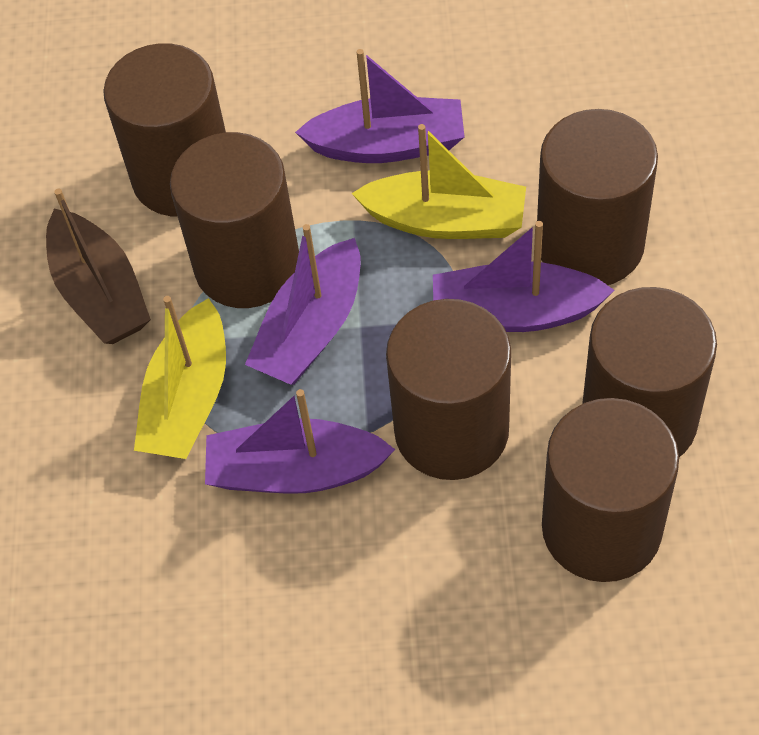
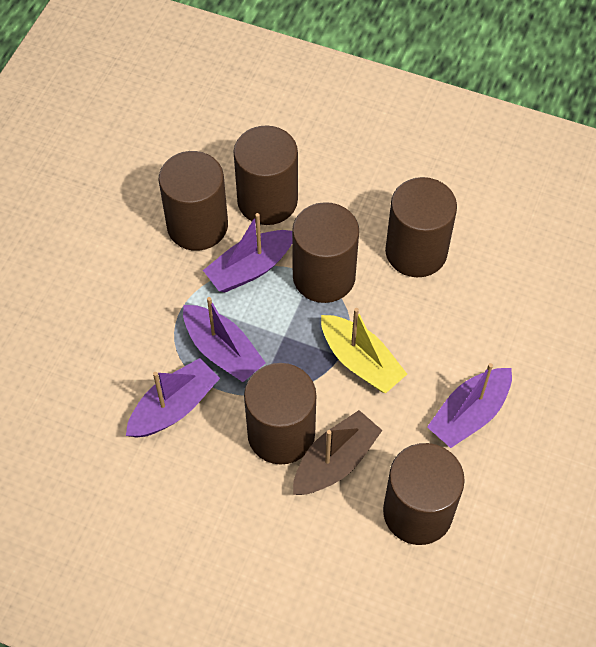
yellow boat: [134,296,226,459] [351,124,526,239] = 2 -> [321,308,407,394] = 1

